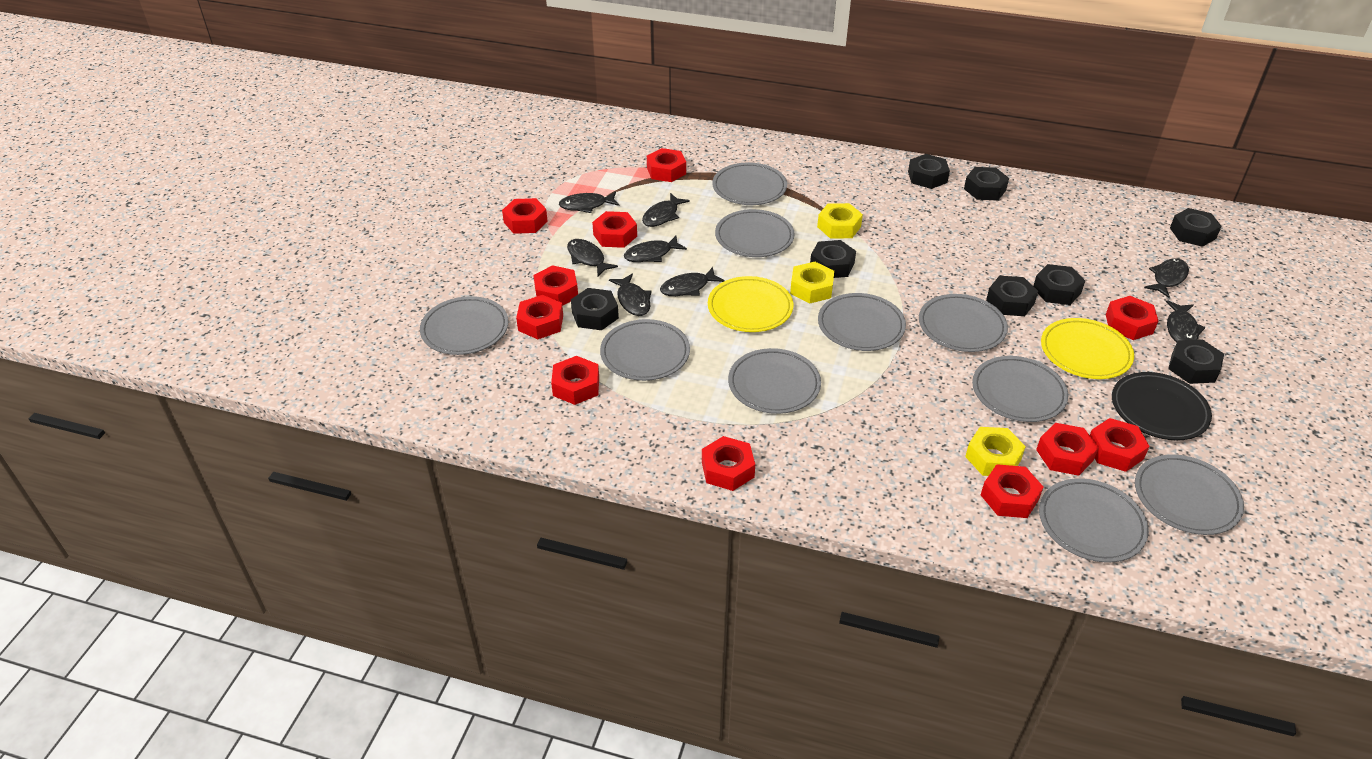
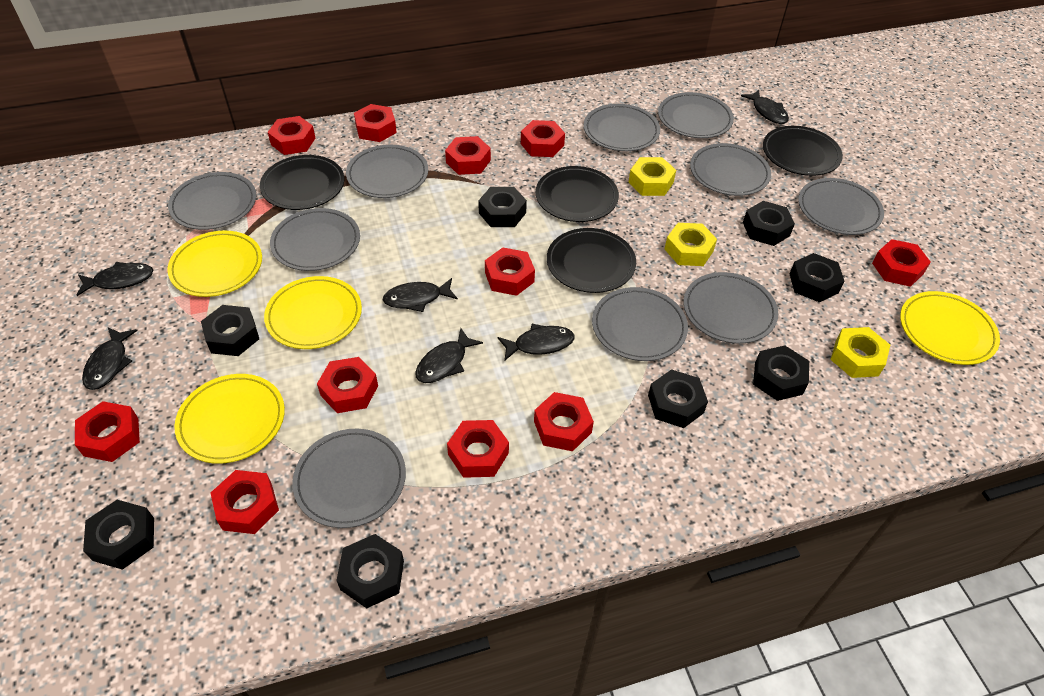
black fish: [559,191,619,213] [567,239,618,276] [609,274,652,316] [624,236,687,262] [642,193,690,227] [660,267,725,296] [1144,258,1189,298] [1166,300,1205,342] = 8 -> [77,262,154,296] [82,328,138,390] [383,278,458,312] [415,328,483,383] [498,324,575,361] [741,90,789,124] = 6
black plate: [1112,372,1212,440] = 1 -> [260,155,344,210] [536,166,619,222] [547,228,636,293] [763,126,843,176] = 4
yellow plate: [708,276,793,332] [1041,318,1134,379] = 2 -> [167,231,262,297] [174,374,285,464] [264,276,362,349] [900,291,1000,365] = 4

